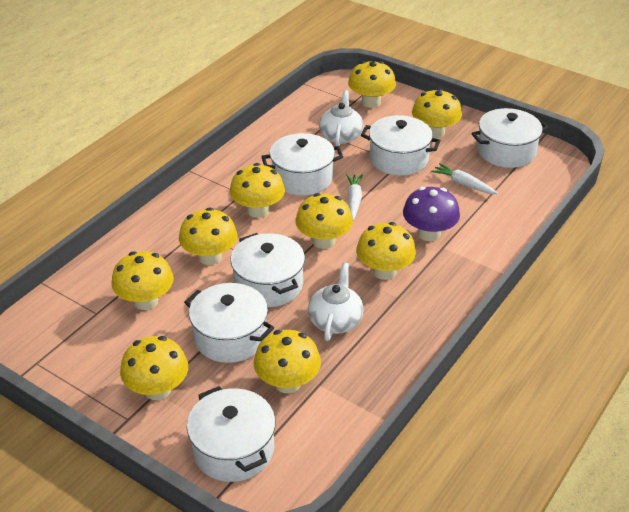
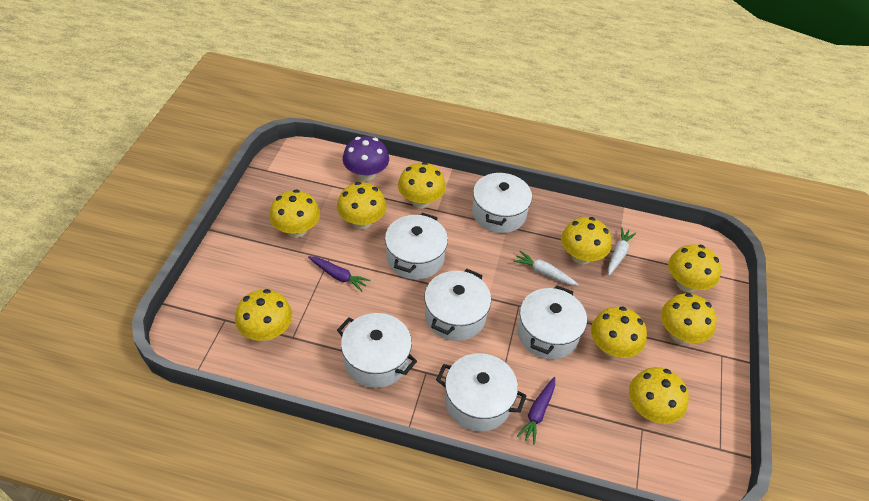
purple carrot: none = 0 -> [308,256,371,292] [517,377,555,444] = 2
white teapot: [308,263,364,341] [319,90,363,146] = 2 -> none = 0

